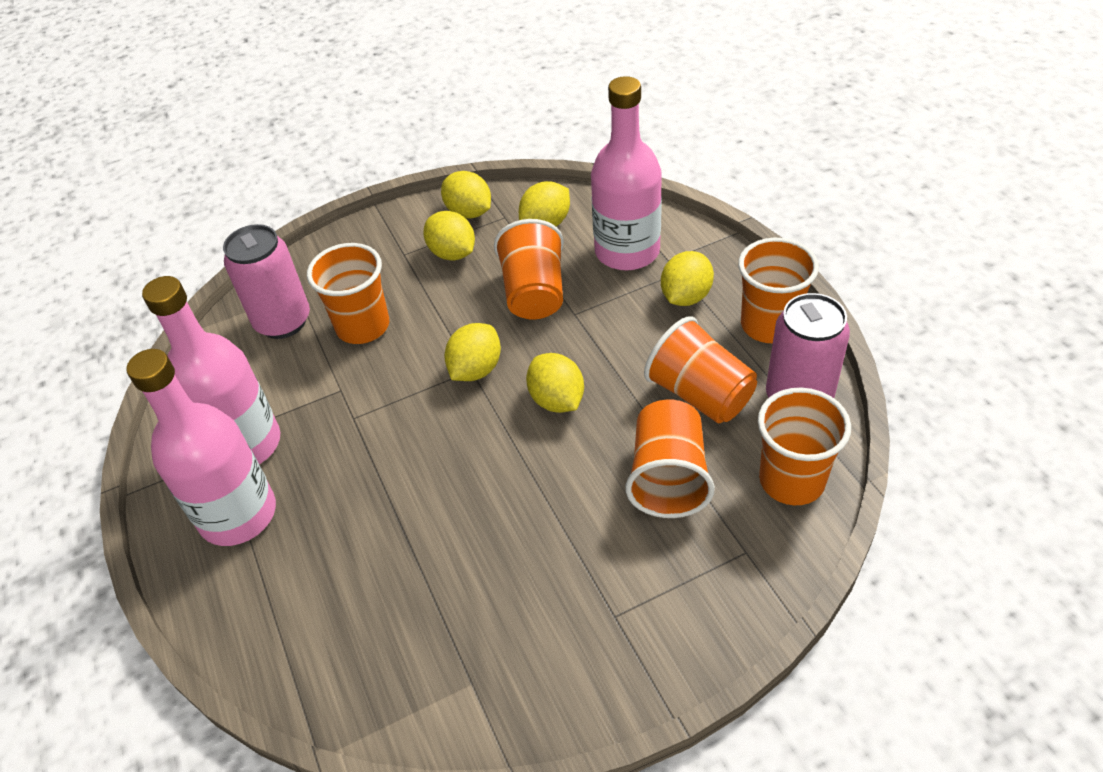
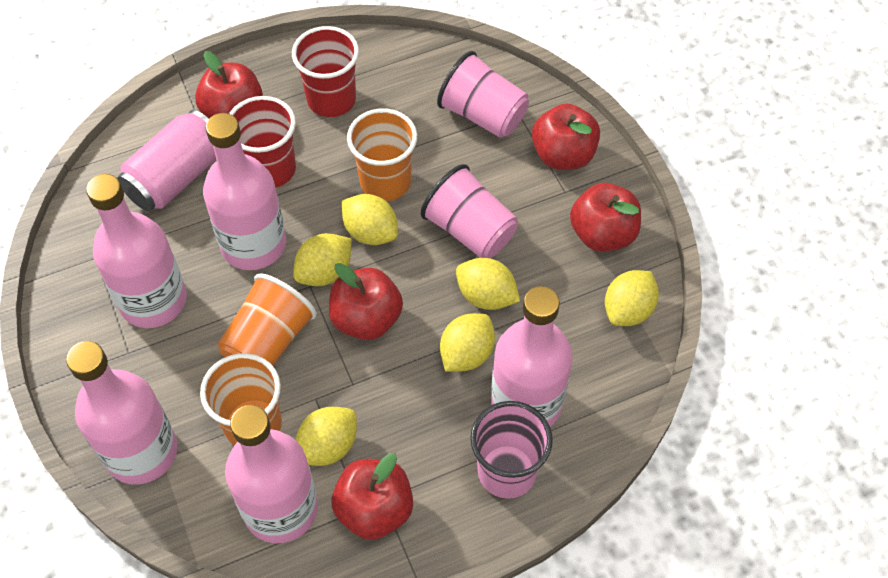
orange cup: [307,243,389,344] [494,219,564,320] [625,400,715,518] [644,316,757,423] [738,238,819,343] [758,387,851,505] = 6 -> [200,353,282,445] [218,273,317,366] [347,109,417,201] = 3
pink bottle: [126,349,276,546] [142,276,280,464] [591,76,662,271] = 3 -> [66,341,177,485] [86,174,187,328] [203,113,286,270] [225,405,318,543] [491,286,573,426] = 5
pink can: [223,224,310,339] [766,293,850,398] = 2 -> [117,110,216,211] = 1
pink cup: none = 0 -> [421,164,518,258] [437,51,529,138] [470,401,553,499] = 3
red apple: none = 0 -> [195,51,263,119] [329,263,403,340] [332,453,413,540] [532,104,600,170] [570,183,641,252] = 5
red cup: none = 0 -> [229,96,296,188] [292,26,359,117] = 2

